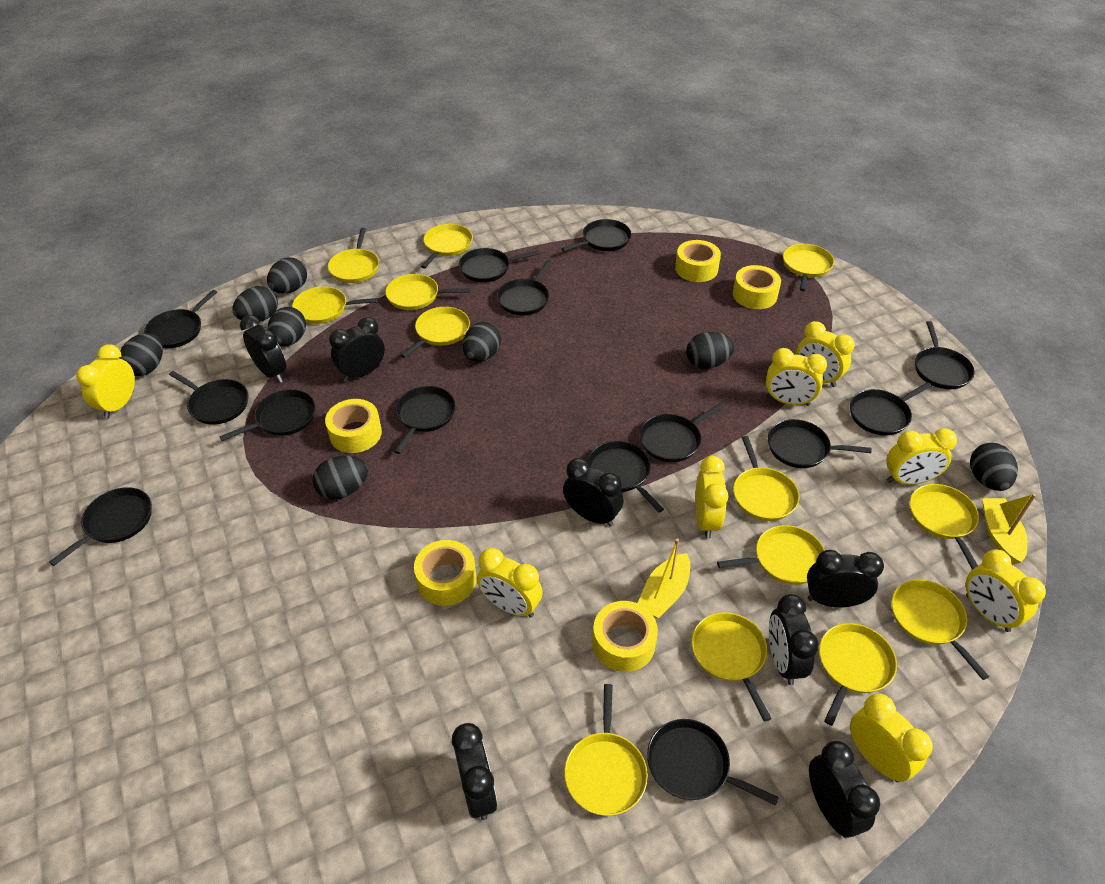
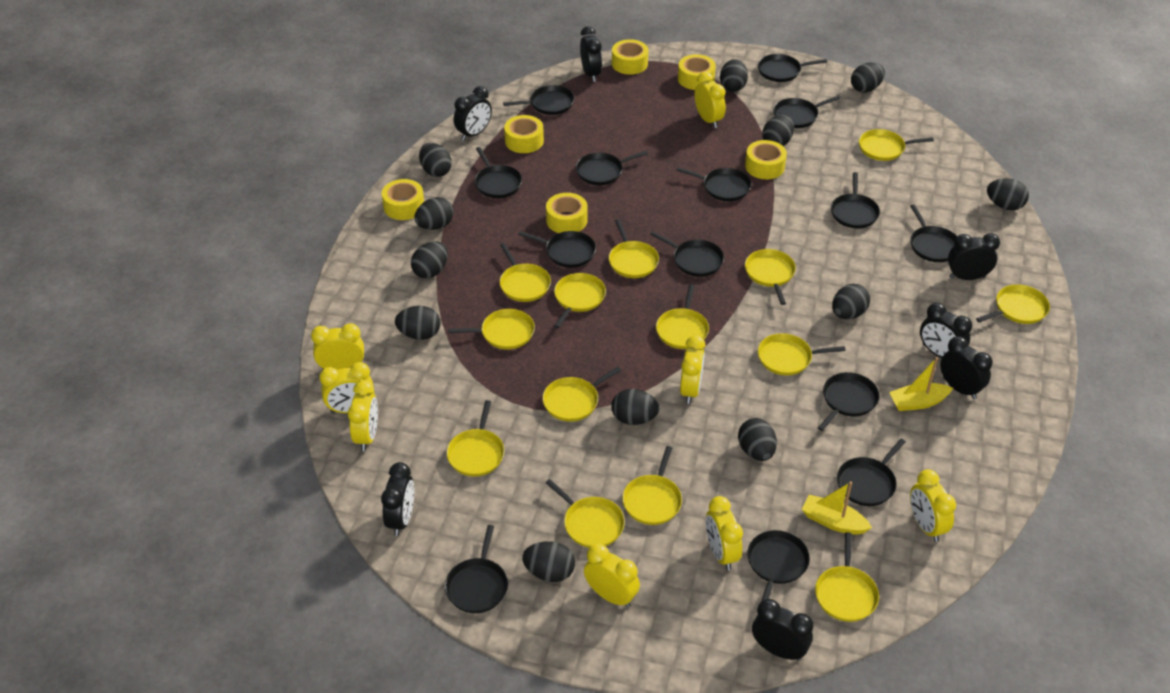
black egg: [119,333,163,376] [232,286,278,321] [267,257,307,294] [268,307,306,347] [313,456,368,500] [463,322,501,362] [686,332,735,369] [970,443,1018,491] = 8 -> [395,306,441,340] [411,241,448,279] [415,197,454,230] [419,143,452,177] [522,541,575,582] [611,389,660,425] [720,59,748,92] [738,418,777,461] [762,115,794,146] [832,284,870,319] [851,62,885,93] [987,178,1029,210] = 12
yellow pan: [292,286,379,324] [328,228,379,283] [385,274,470,310] [400,307,470,358] [421,224,473,268] [564,684,648,816] [691,612,772,722] [717,525,825,585] [733,436,800,521] [783,244,834,291] [819,623,897,726] [891,580,989,680] [910,484,979,570] = 13 -> [446,400,505,477] [448,309,535,350] [500,243,551,302] [542,366,621,422] [546,479,625,548] [554,273,606,328] [609,219,659,278] [622,446,682,525] [656,284,709,349] [745,249,796,305] [758,333,846,375] [815,532,879,622] [859,129,934,161] [976,285,1050,324] = 14
yellow tape: [325,399,382,453] [414,540,476,606] [593,601,658,672] [675,240,721,282] [733,265,781,309] = 5 -> [382,179,424,220] [504,115,544,153] [546,193,588,233] [612,39,648,75] [678,54,716,90] [745,140,787,179] = 6

